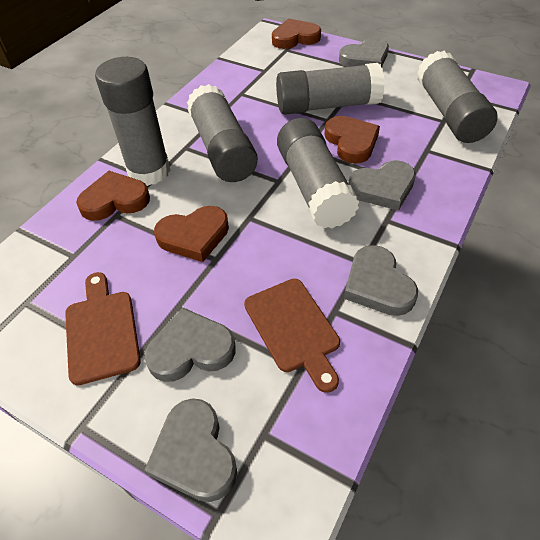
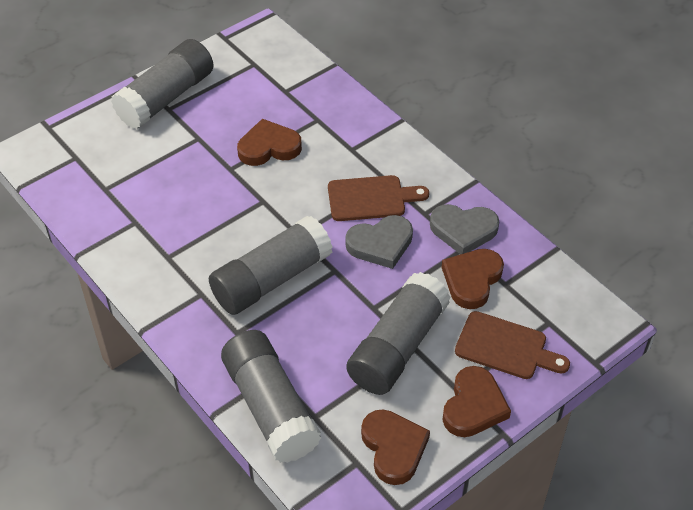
grey glue stick: [95,57,170,186] [187,84,258,182] [276,63,385,115] [277,118,360,228] [417,51,498,143] = 5 -> [111,39,214,129] [209,216,333,315] [221,330,321,463] [346,272,451,395] = 4
grey heart: [145,308,236,382] [145,398,237,502] [339,38,389,68] [344,245,418,316] [348,160,416,211] = 5 -> [345,215,413,269] [430,204,499,254] = 2

